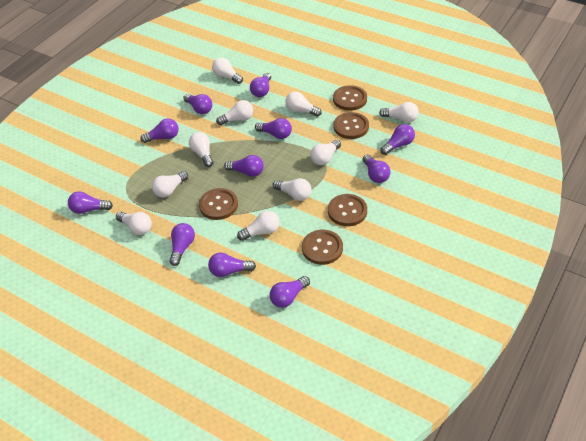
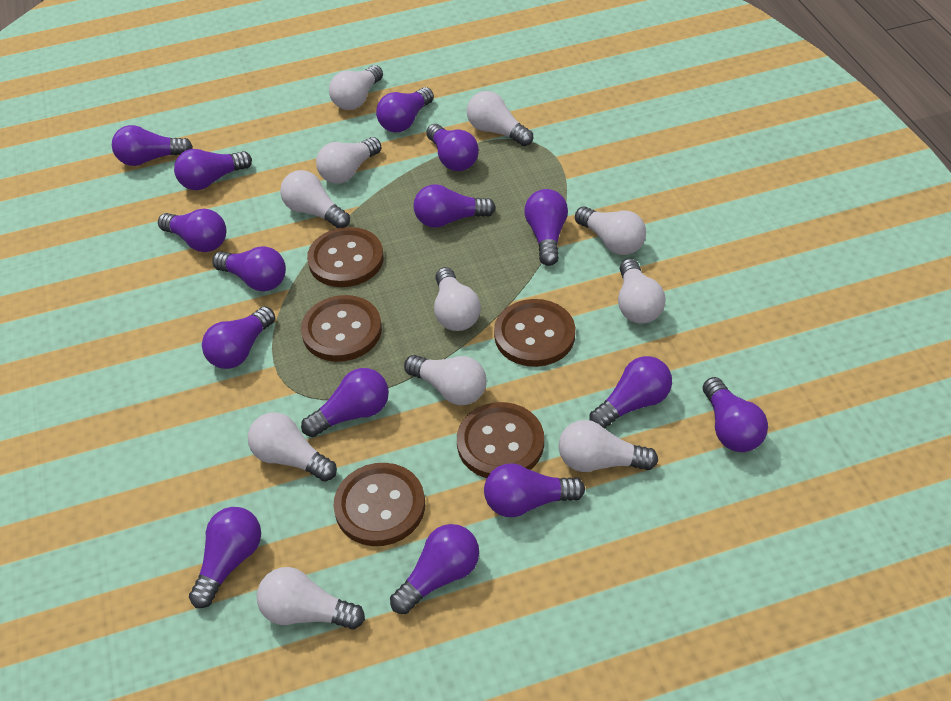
purple light bulb: [68,191,113,214] [140,118,179,143] [169,223,195,266] [183,94,212,114] [208,253,256,277] [224,155,264,177] [250,73,271,97] [255,118,292,139] [270,276,310,308] [363,154,390,183] [380,124,415,155] = 11 -> [112,125,193,166] [158,209,226,252] [174,149,252,190] [189,507,261,608] [202,306,275,369] [212,246,286,291] [301,368,389,437] [376,87,434,132] [390,524,479,614] [414,184,496,228] [426,124,479,171] [484,463,585,517] [524,189,568,266] [590,356,672,429] [703,377,768,452] = 15
white light bulb: [116,212,152,235] [152,171,188,198] [189,132,213,167] [212,58,243,84] [216,100,253,125] [237,211,279,241] [273,178,312,201] [285,92,322,117] [310,140,341,165] [379,102,419,123] = 10 -> [248,412,337,481] [257,567,365,629] [280,170,350,228] [316,137,381,184] [329,65,383,110] [404,355,487,405] [434,267,481,331] [467,91,533,146] [559,420,658,472] [575,207,646,255] [618,259,666,323] = 11

